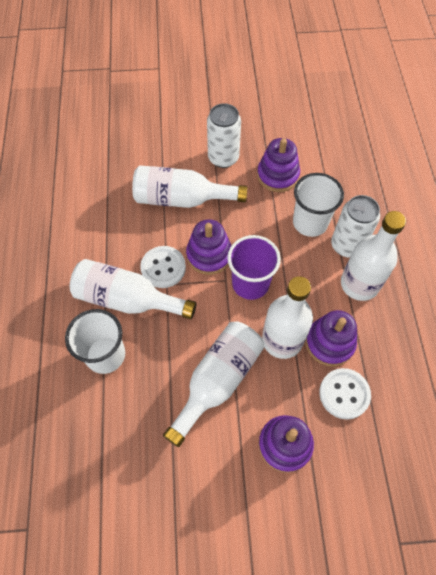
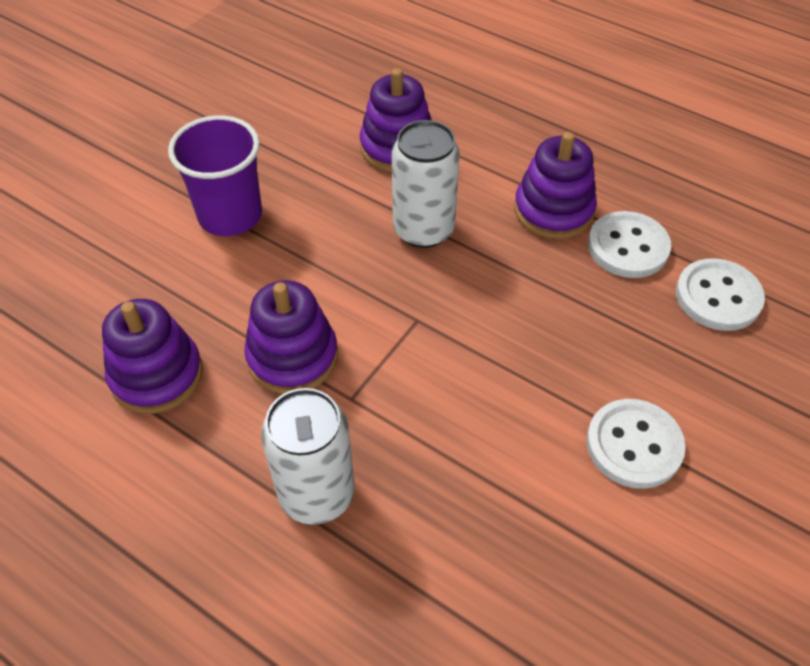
white bottle: [70,259,197,319] [132,165,248,208] [163,321,264,447] [262,276,313,359] [341,211,406,301] = 5 -> none = 0
white button: [140,246,186,288] [319,368,371,420] = 2 -> [586,399,686,489] [588,211,671,278] [676,258,765,331] = 3
white cup: [65,309,125,374] [293,173,344,237] = 2 -> none = 0

